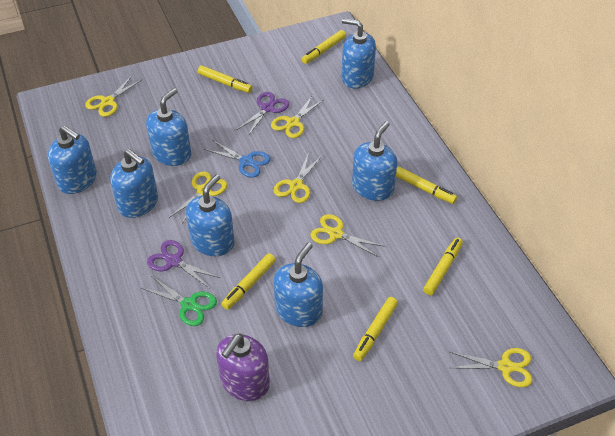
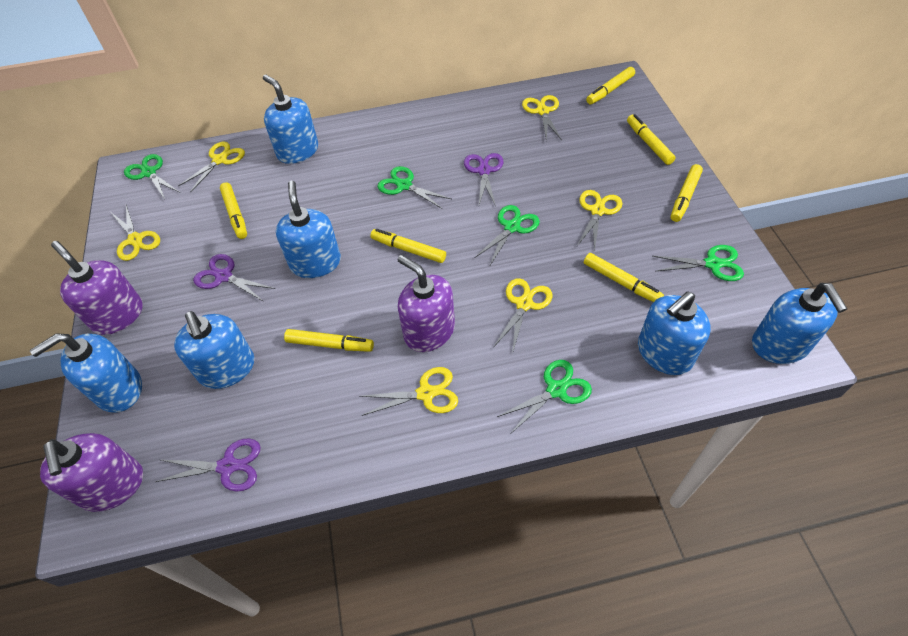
blue scissors: [204,140,271,178] = 1 -> none = 0
blue soap dispenser: [48,125,97,194] [110,149,158,218] [146,88,191,166] [186,174,235,256] [274,242,323,327] [341,18,376,89] [352,121,397,201] = 7 -> [30,333,142,413] [174,311,254,389] [263,75,318,164] [276,181,341,278] [638,292,711,375] [752,283,847,364] = 6
green scissors: [141,276,217,326] = 1 -> [124,154,179,199] [377,166,451,209] [474,205,540,265] [497,360,592,433] [653,245,744,281] = 5
purple scissors: [147,240,220,288] [236,92,289,136] = 2 -> [155,439,261,492] [193,254,275,302] [464,153,504,206] = 3
purple soap dispenser: [216,333,270,401] = 1 -> [40,433,143,512] [51,241,143,335] [398,255,455,352] = 3
yellow marker: [198,66,252,93] [221,253,276,310] [301,30,346,64] [353,297,398,361] [396,167,457,204] [423,238,463,295] = 6 -> [220,182,247,239] [284,329,374,352] [370,229,446,263] [584,253,664,302] [586,67,635,105] [627,114,676,165] [671,164,703,222] = 7

